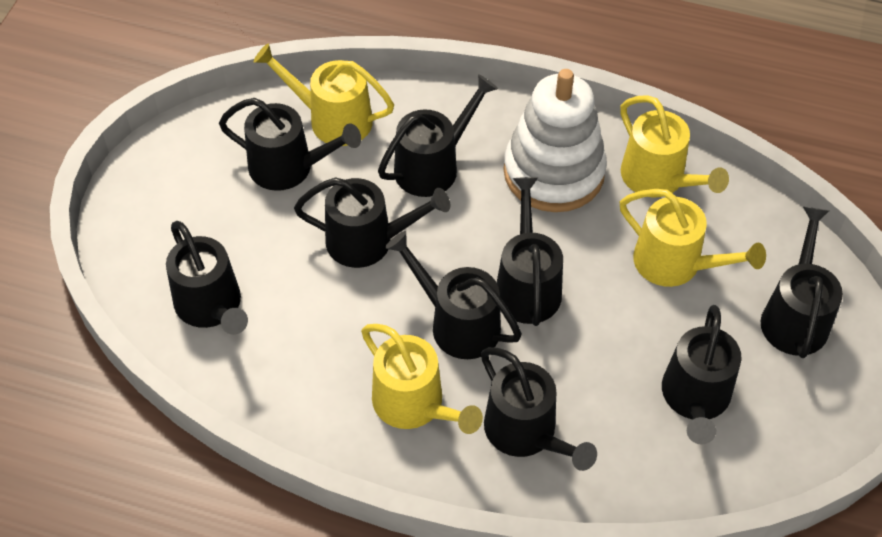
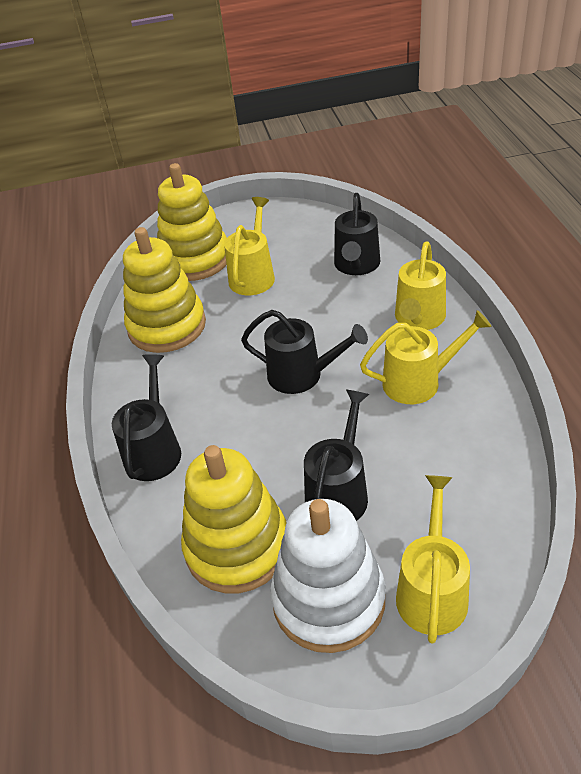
black watering can: [166,221,248,335] [219,98,361,191] [294,177,450,268] [378,74,498,197] [385,231,522,359] [481,347,597,471] [497,177,563,326] [662,305,741,445] [761,207,843,358] = 9 -> [112,354,181,481] [241,310,368,394] [304,389,369,521] [334,193,380,275] = 4
yellow stacking toy: none = 0 -> [123,227,206,353] [157,163,227,281] [181,445,287,593] = 3

